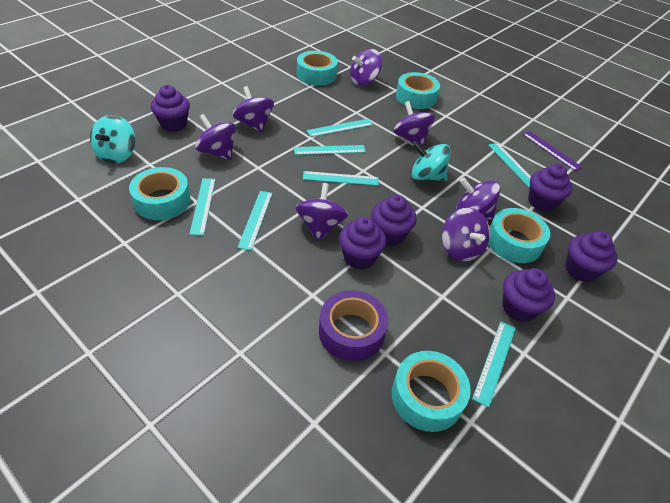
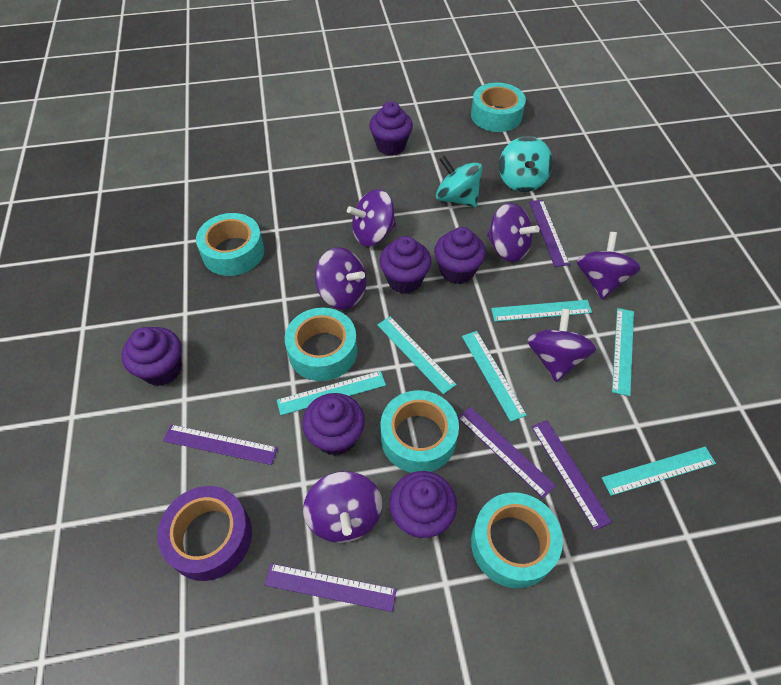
purple ruler: [522,131,583,171] = 1 -> [163,424,278,465] [265,563,397,612] [458,407,556,498] [529,200,570,267] [531,420,612,531] = 5
purple spinning top: [195,114,236,160] [232,86,274,133] [296,183,348,241] [350,49,382,86] [393,101,435,147] [442,208,490,262] [456,178,501,220] = 7 -> [303,471,382,543] [315,247,366,310] [347,189,396,246] [487,203,540,262] [527,309,596,382] [576,232,641,299] = 6
turquoise ruler: [189,178,216,235] [237,191,273,250] [294,145,366,155] [303,171,379,186] [306,119,373,137] [472,321,516,407] [488,143,531,188] = 7 -> [277,371,386,415] [377,317,457,394] [462,331,527,422] [491,300,592,322] [602,447,716,496] [612,308,634,396] = 6

